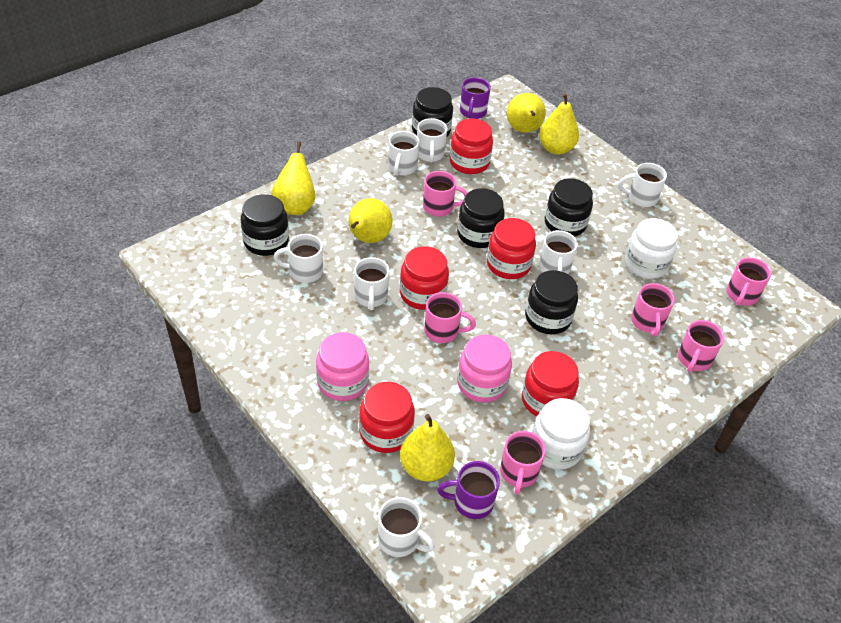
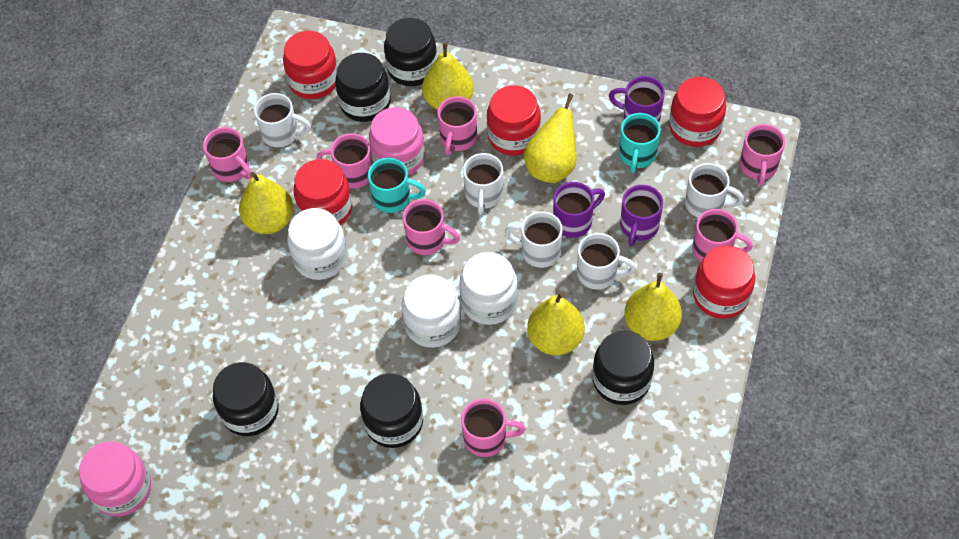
pink mug: [423,171,467,217] [424,292,476,343] [500,431,546,495] [631,283,675,337] [678,320,724,372] [726,257,772,306] = 6 -> [203,127,252,182] [316,133,373,188] [403,199,460,255] [438,96,477,156] [461,399,526,457] [692,209,753,262] [740,124,785,186] = 7
purple mug: [437,461,500,519] [460,78,491,119] = 2 -> [553,182,605,238] [609,76,665,122] [620,185,663,246] = 3
turquoise mug: none = 0 -> [368,158,426,213] [619,113,661,173] = 2
white jar: [532,398,590,470] [625,218,678,279] = 2 -> [287,208,348,280] [401,274,461,348] [459,252,518,325] = 3
white mug: [273,234,323,283] [354,257,390,310] [378,497,435,557] [388,131,420,176] [417,118,448,163] [539,230,578,274] [619,163,667,207] = 7 -> [254,93,311,147] [463,153,503,215] [505,211,563,268] [577,233,636,290] [685,163,744,218] = 5

